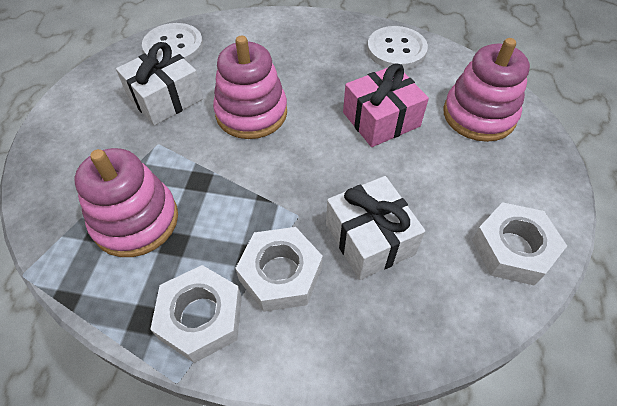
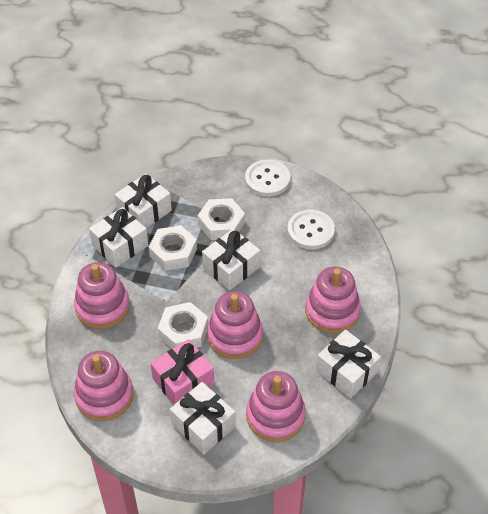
pink stacking toy: [75,148,178,257] [213,36,287,139] [443,38,530,142] = 3 -> [74,262,130,329] [74,351,134,421] [207,291,263,359] [246,371,306,442] [305,267,361,333] = 5
white gift: [116,42,203,126] [326,176,425,280] = 2 -> [89,207,148,268] [115,173,172,228] [170,382,236,454] [202,229,260,291] [316,330,381,398] = 5

